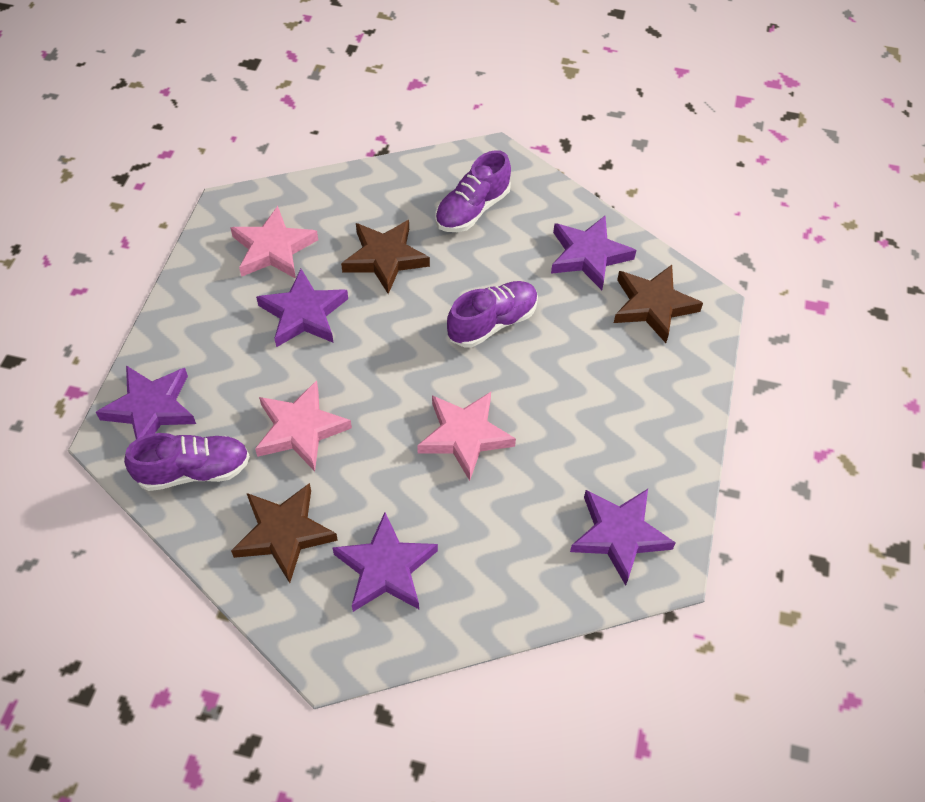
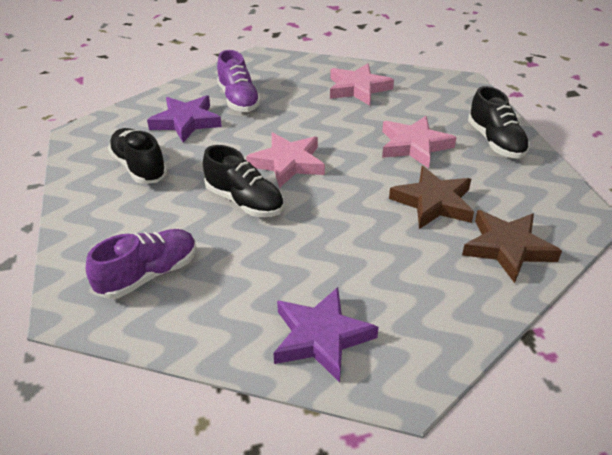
black shoe: none = 0 -> [108,128,167,184] [203,145,284,217] [468,86,530,159] = 3
brown star: [231,483,338,583] [341,220,430,294] [614,265,703,343] = 3 -> [389,166,474,229] [462,210,562,283] = 2
purple shoe: [124,433,250,491] [435,150,511,232] [447,281,538,347] = 3 -> [86,229,197,299] [217,50,261,112] = 2
purple star: [96,365,196,439] [256,269,348,347] [332,512,438,612] [551,216,636,290] [570,489,676,586] = 5 -> [147,95,222,143] [273,287,379,382] = 2

